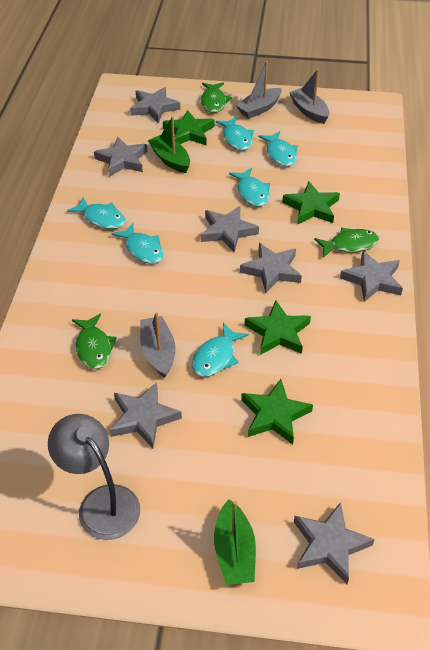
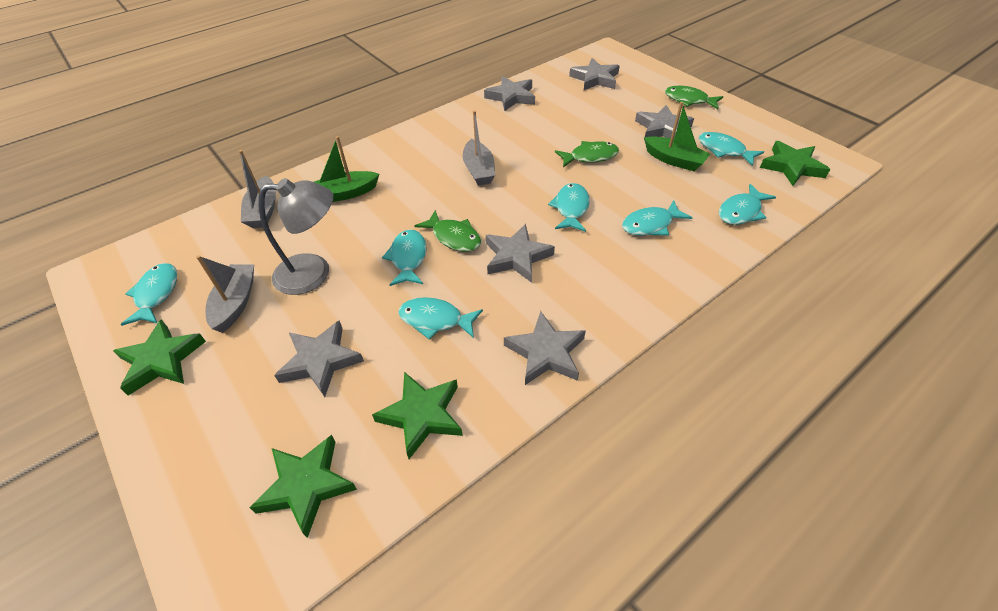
grey star: [94,137,148,177] [110,382,182,448] [130,87,180,123] [201,206,259,252] [240,243,302,293] [294,502,375,584] [340,251,403,302] = 7 -> [274,321,364,397] [484,76,535,111] [486,224,555,283] [504,311,586,385] [569,58,619,90] [635,105,694,138] = 6
turquoise fish: [67,197,125,229] [111,223,164,264] [192,323,249,377] [216,117,254,150] [229,168,270,207] [258,131,298,166] = 6 -> [121,263,177,326] [382,230,427,286] [398,297,483,340] [548,183,590,232] [622,200,693,236] [699,132,764,166] [719,184,776,225] = 7

